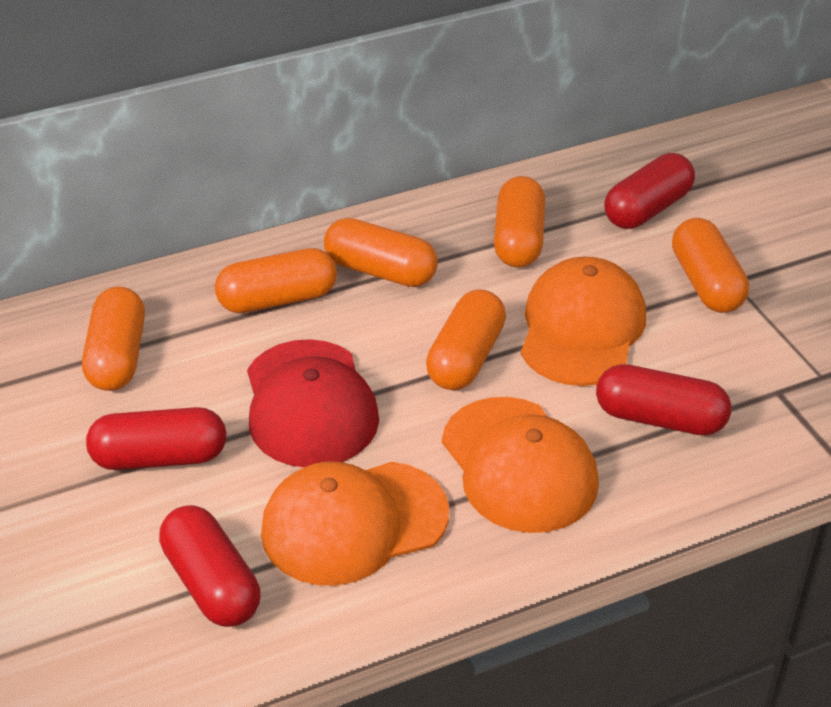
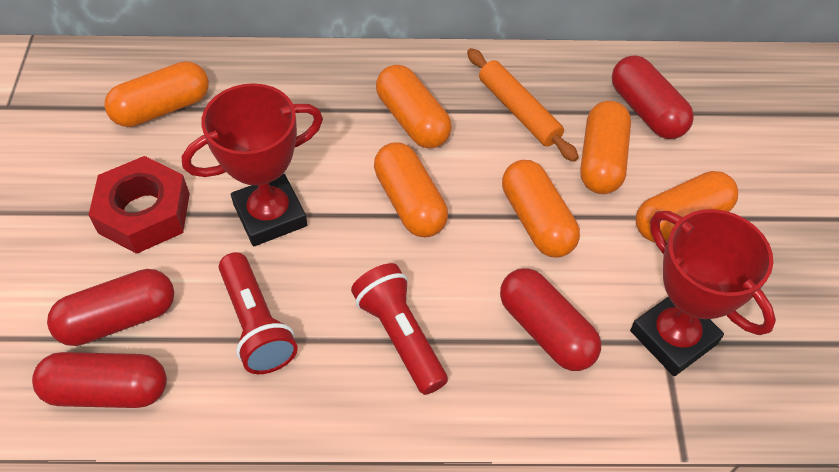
orange cap: [261,462,449,586] [442,397,599,533] [521,257,646,386] = 3 -> none = 0
orange rolling pin: none = 0 -> [467,48,579,162] = 1
red cap: [247,339,379,467] = 1 -> none = 0
red flashlight: none = 0 -> [219,252,298,374] [351,263,448,395] = 2
red nut: none = 0 -> [89,156,190,254] = 1
red trophy: none = 0 -> [182,83,323,246] [630,209,776,376] = 2

